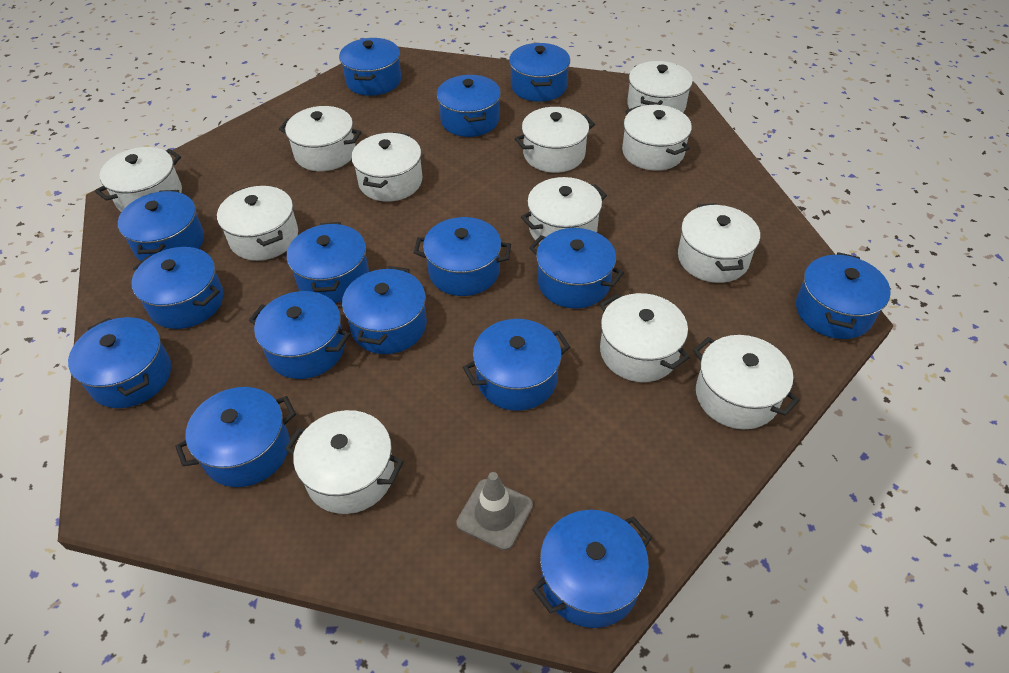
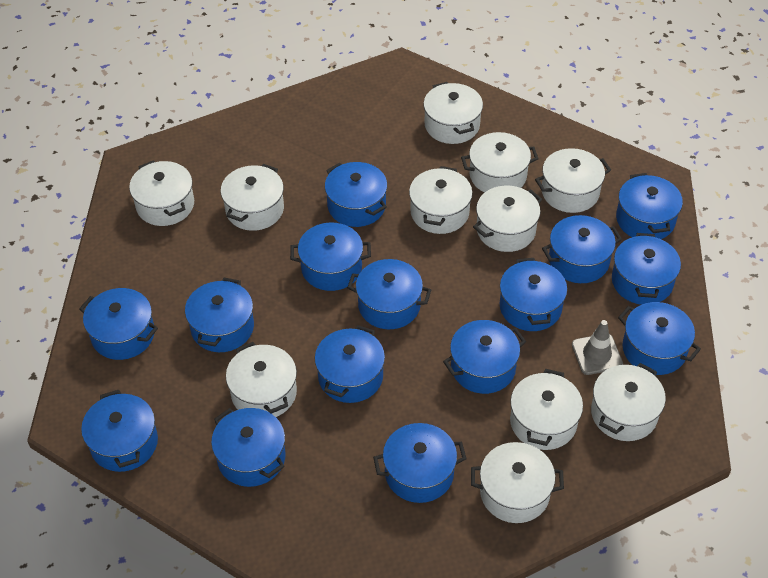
white pot: [95,147,182,212] [217,186,298,261] [279,106,362,171] [285,410,404,514] [351,132,422,202] [515,107,595,173] [521,177,607,244] [600,293,690,382] [622,105,692,171] [627,61,693,113] [678,203,760,283] [693,335,800,429] = 12 -> [129,160,194,226] [221,164,284,231] [226,342,297,417] [409,166,473,234] [423,82,483,144] [461,132,539,193] [471,442,564,523] [473,186,542,252] [510,369,583,450] [535,148,611,213] [591,363,666,441] = 11

